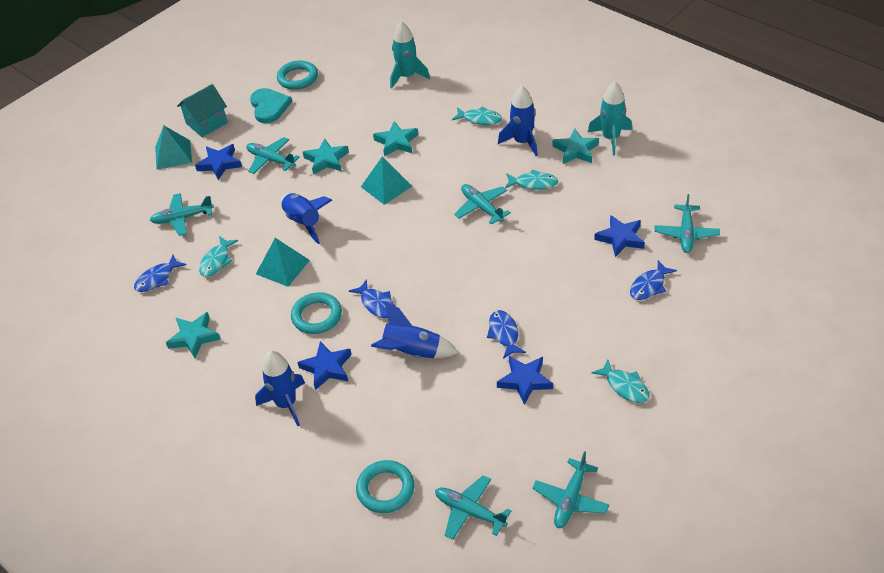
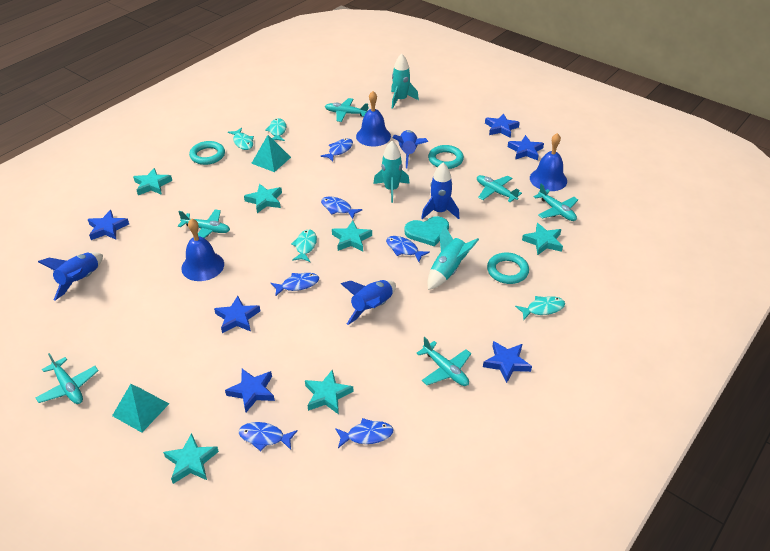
blue bell: none = 0 -> [181,218,224,281] [356,91,391,147] [530,133,567,191] = 3
blue fish: [134,255,186,292] [349,279,395,318] [487,310,526,359] [630,260,677,300] = 4 -> [239,422,298,451] [270,273,319,297] [320,138,353,162] [321,197,362,219] [335,418,394,448] [386,236,430,262] = 6
blue star: [195,144,242,180] [297,341,352,390] [497,356,553,405] [594,215,645,257] = 4 -> [88,210,129,240] [214,296,260,333] [225,369,275,412] [483,341,532,383] [485,113,520,138] [508,135,544,161] = 6
turquoise house: [177,84,228,137] = 1 -> none = 0
turquoise pyramid: [155,126,192,169] [256,238,310,287] [361,157,412,205] = 3 -> [112,384,169,433] [251,135,291,172] = 2
turquoise rocket: [390,21,430,89] [588,82,632,156] = 2 -> [373,141,410,203] [391,54,419,109] [427,226,479,290] = 3
turquoise star: [166,312,221,358] [303,138,349,175] [373,121,418,157] [553,129,599,164] = 4 -> [133,168,172,195] [163,433,219,484] [244,184,282,213] [305,369,354,414] [332,221,372,251] [522,223,563,255] = 6

